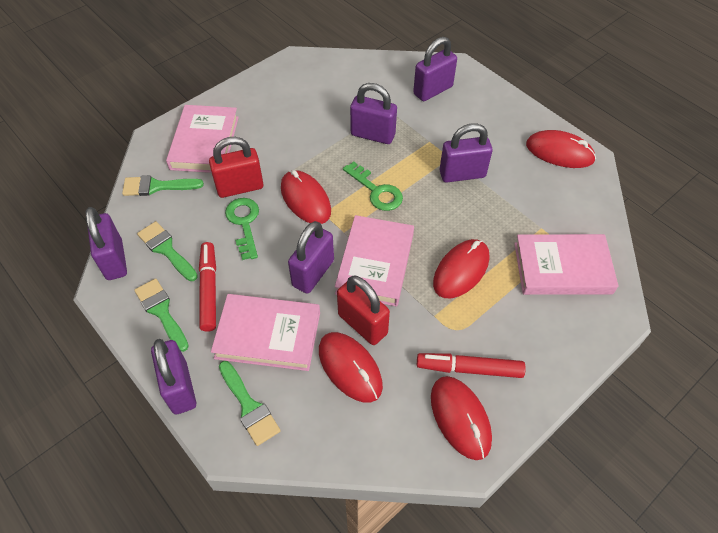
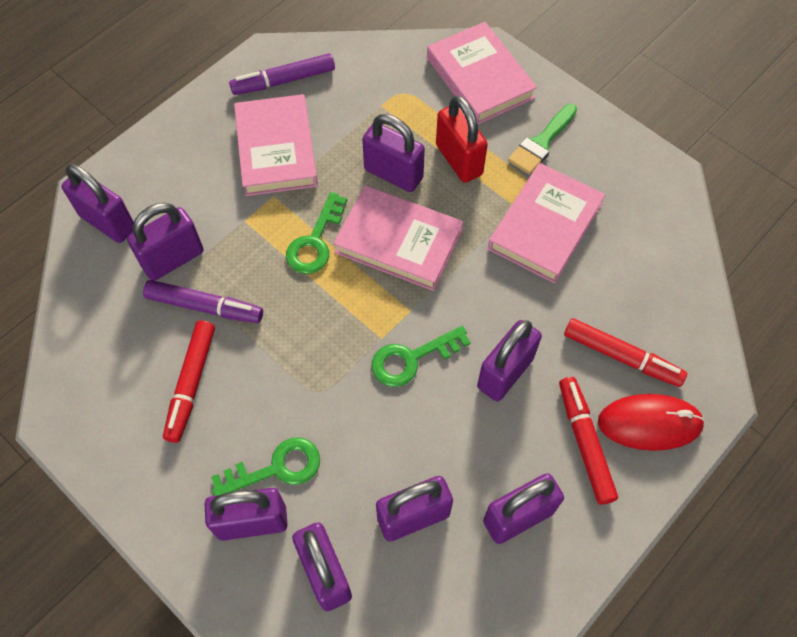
green brush: [122,175,204,196] [134,278,189,352] [137,221,198,281] [219,361,281,446] = 4 -> [508,104,577,175] = 1
green key: [225,198,259,260] [343,161,403,211] = 2 -> [211,437,320,496] [286,192,347,274] [372,326,471,387] = 3
purple marker: none = 0 -> [143,280,263,323] [229,53,335,95] = 2
purple padlock: [86,207,127,280] [151,339,196,414] [288,221,334,294] [350,83,397,144] [413,37,457,101] [440,123,493,183] = 6 -> [62,164,134,243] [127,203,203,281] [205,488,288,541] [292,522,352,611] [362,114,425,192] [376,476,453,541] [477,320,542,401] [483,473,564,544] = 8
red marker: [199,242,216,332] [417,353,526,378] = 2 -> [163,320,215,443] [559,377,618,505] [564,318,687,387] = 3
red mouse: [281,170,331,224] [319,332,383,403] [431,376,492,460] [433,239,489,298] [526,130,596,168] = 5 -> [598,394,705,451] = 1
red padlock: [209,137,263,198] [337,276,390,345] = 2 -> [436,96,488,183] = 1

